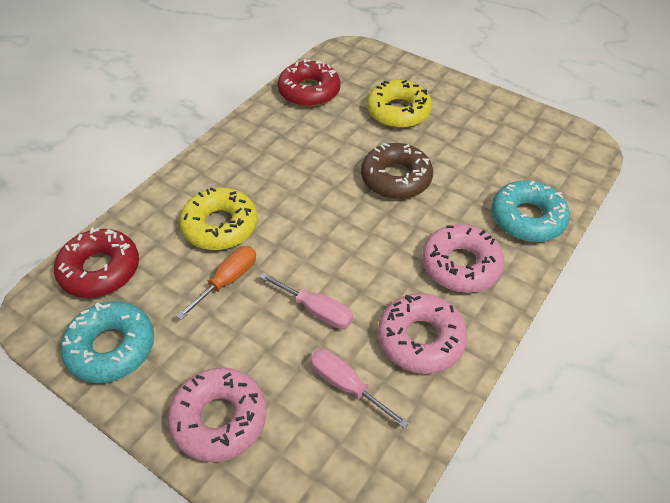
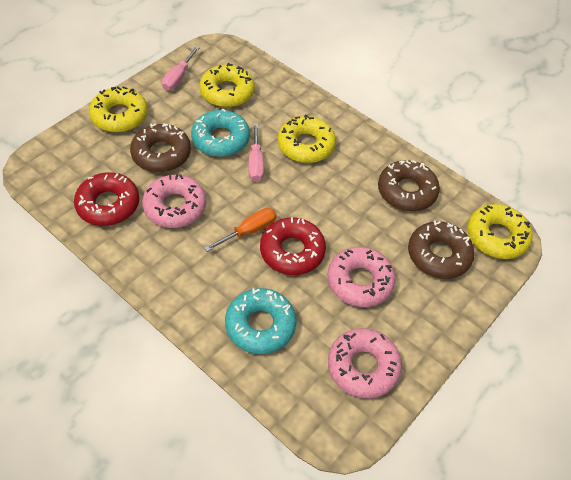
brown donut: [361,143,433,199] = 1 -> [130,123,191,172] [378,160,440,211] [408,221,475,279] = 3
yellow donut: [179,187,258,250] [367,80,432,128] = 2 -> [89,86,148,132] [199,63,255,107] [277,114,336,163] [467,204,533,259] = 4

